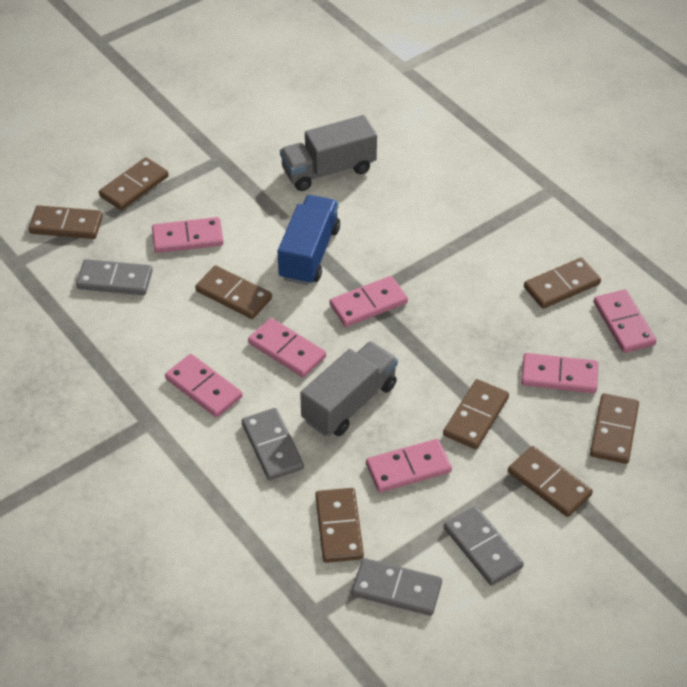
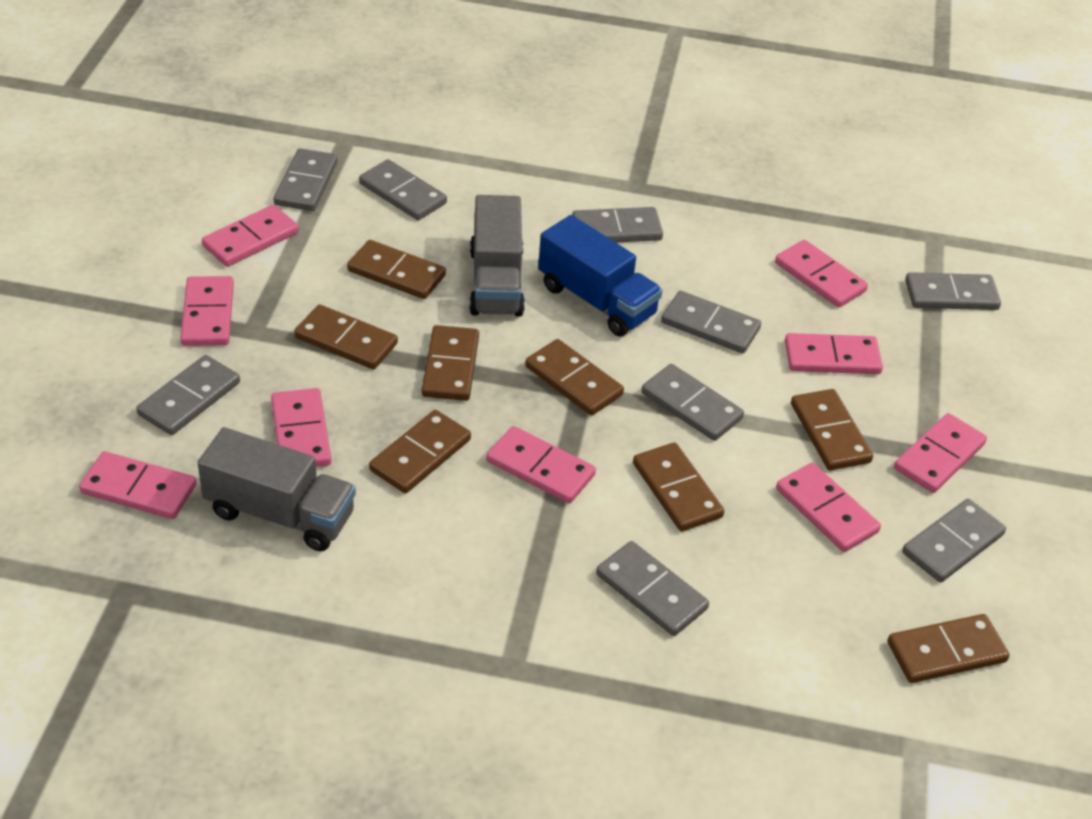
grey domino: [76,259,153,295] [242,408,304,480] [352,558,442,616] [444,506,524,586] = 4 -> [136,355,240,435] [273,148,338,211] [359,159,447,220] [572,207,663,242] [596,541,709,636] [641,364,744,441] [661,291,761,353] [902,499,1006,582] [905,272,1001,310] = 9
pink domino: [152,217,224,253] [165,354,243,418] [248,318,326,378] [330,276,408,327] [366,439,452,492] [521,353,598,393] [594,289,657,353] = 7 -> [79,451,196,519] [180,276,234,346] [202,205,299,267] [271,388,331,467] [486,426,596,503] [775,240,868,308] [776,463,881,552] [785,333,883,374] [894,413,987,493] = 9

